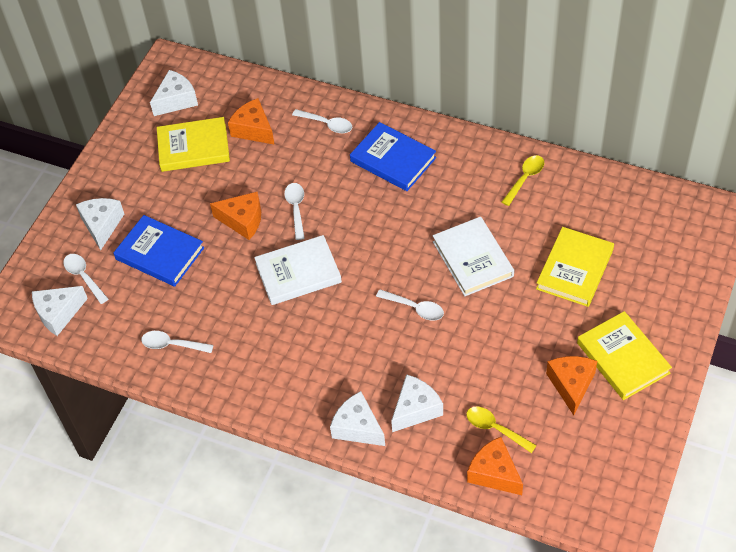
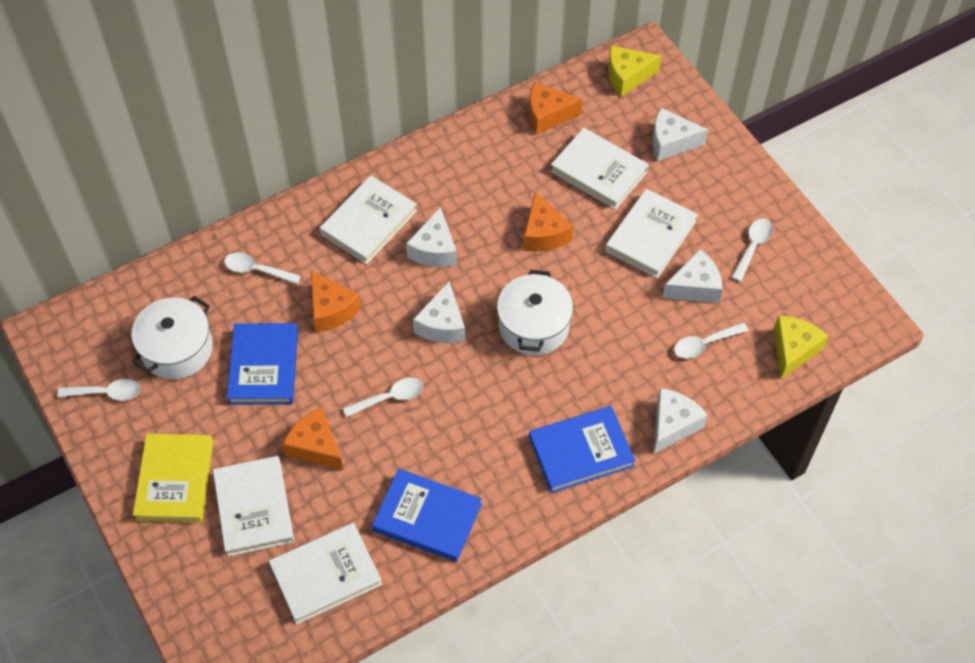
blue book: [113,215,204,287] [350,122,436,191] = 2 -> [227,323,298,405] [372,468,482,562] [529,406,635,493] = 3
white book: [254,235,342,305] [433,217,514,296] = 2 -> [213,456,294,556] [269,523,382,624] [320,175,417,264] [551,128,649,210] [605,189,698,278] = 5
white pot: none = 0 -> [131,296,213,379] [497,270,573,355] = 2
yellow book: [157,117,230,172] [536,227,614,307] [577,311,672,400] = 3 -> [133,434,214,523] = 1
yellow cheese: none = 0 -> [608,46,662,96] [774,316,829,379] = 2
yellow spoon: [466,407,537,453] [502,155,544,206] = 2 -> none = 0

